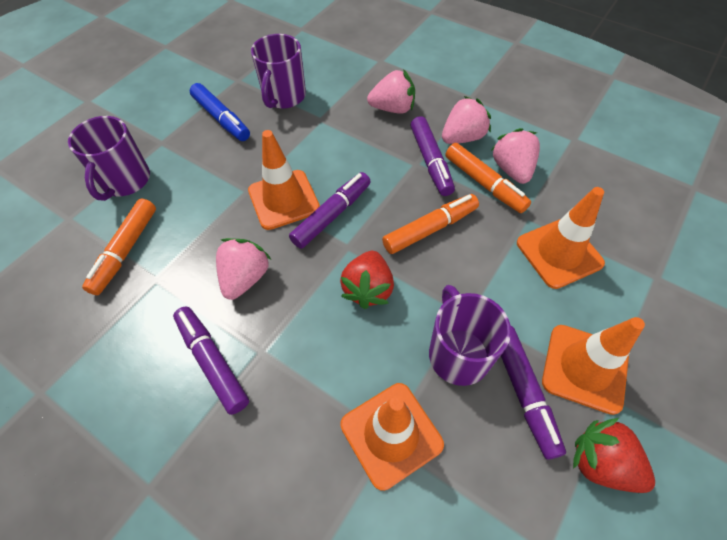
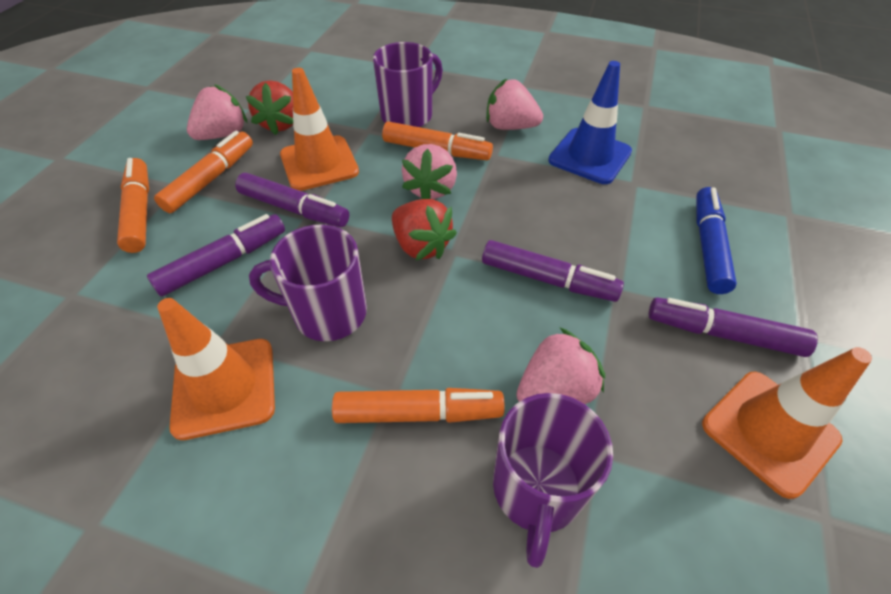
blue traffic cone: none = 0 -> [548,61,632,184] = 1
orange marker: [82,198,156,295] [382,194,479,254] [446,143,531,213] = 3 -> [117,158,149,253] [154,131,253,213] [332,388,505,423] [382,121,493,160] = 4
orange traffic cone: [248,130,320,230] [340,383,444,491] [517,187,605,289] [542,317,645,415] = 4 -> [157,298,275,440] [280,68,359,191] [702,347,872,499] = 3

